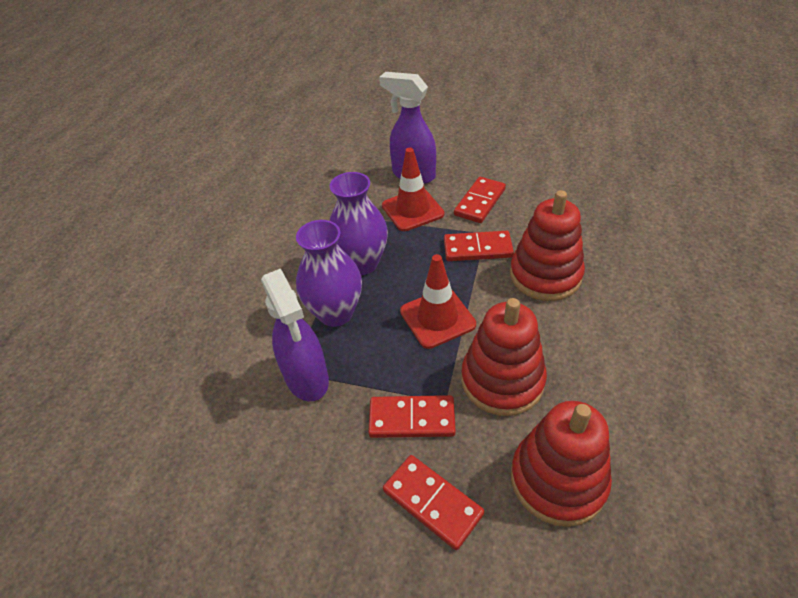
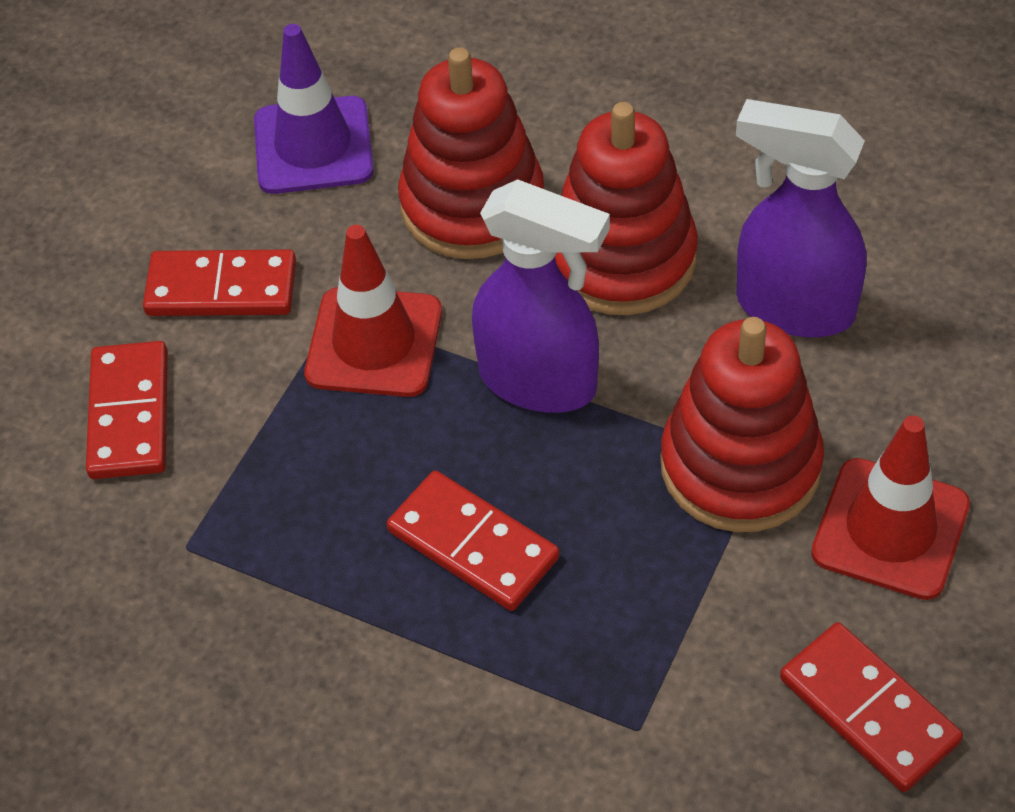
purple traffic cone: none = 0 -> [254,24,374,194] = 1
purple vase: [296,220,362,327] [329,172,388,275] = 2 -> none = 0

